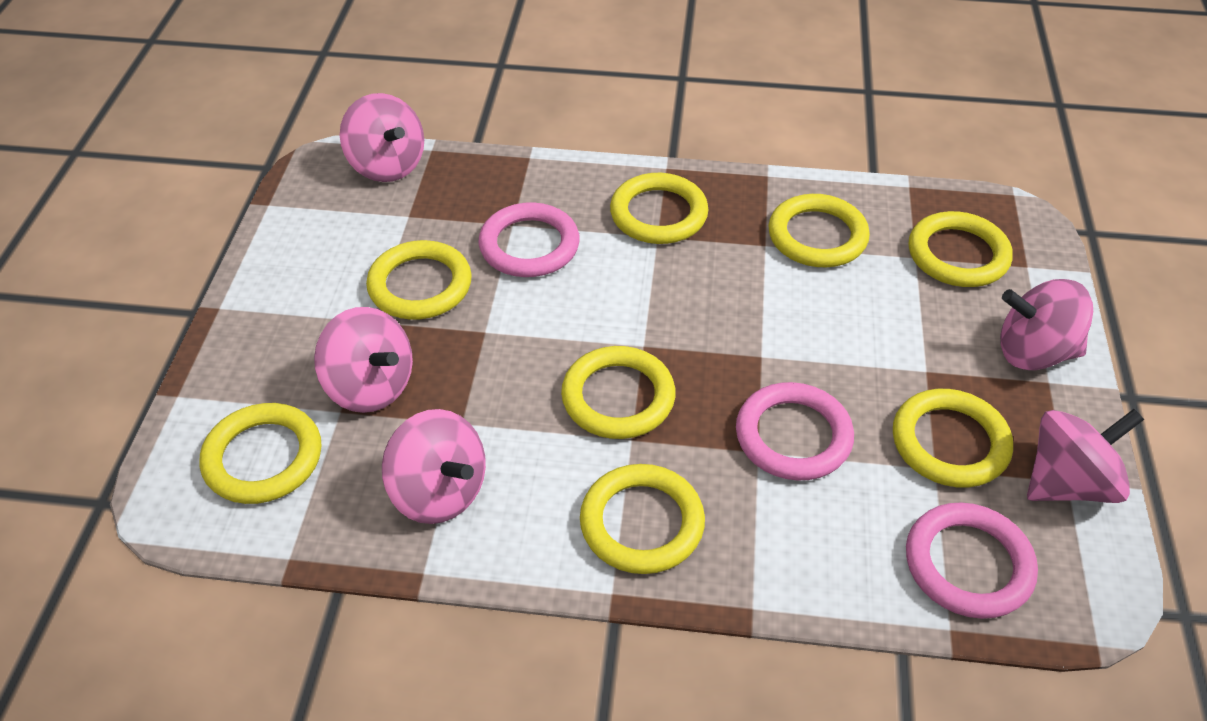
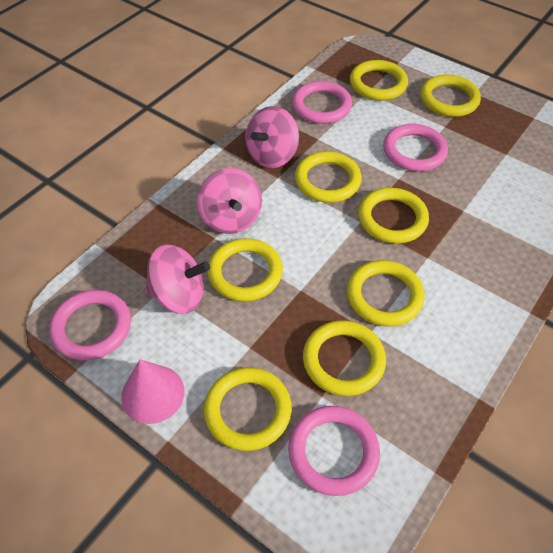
pink cone: none = 0 -> [121,359,184,424] = 1
pink ring: [478,202,580,277] [736,382,854,481] [906,502,1038,619] = 3 -> [49,290,131,361] [288,406,380,496] [292,81,352,124] [383,124,448,171] = 4
pink spinning top: [314,307,413,413] [340,93,424,182] [382,409,486,524] [1000,279,1093,370] [1027,409,1144,503] = 5 -> [145,245,210,314] [197,168,262,234] [245,106,299,168] = 3

